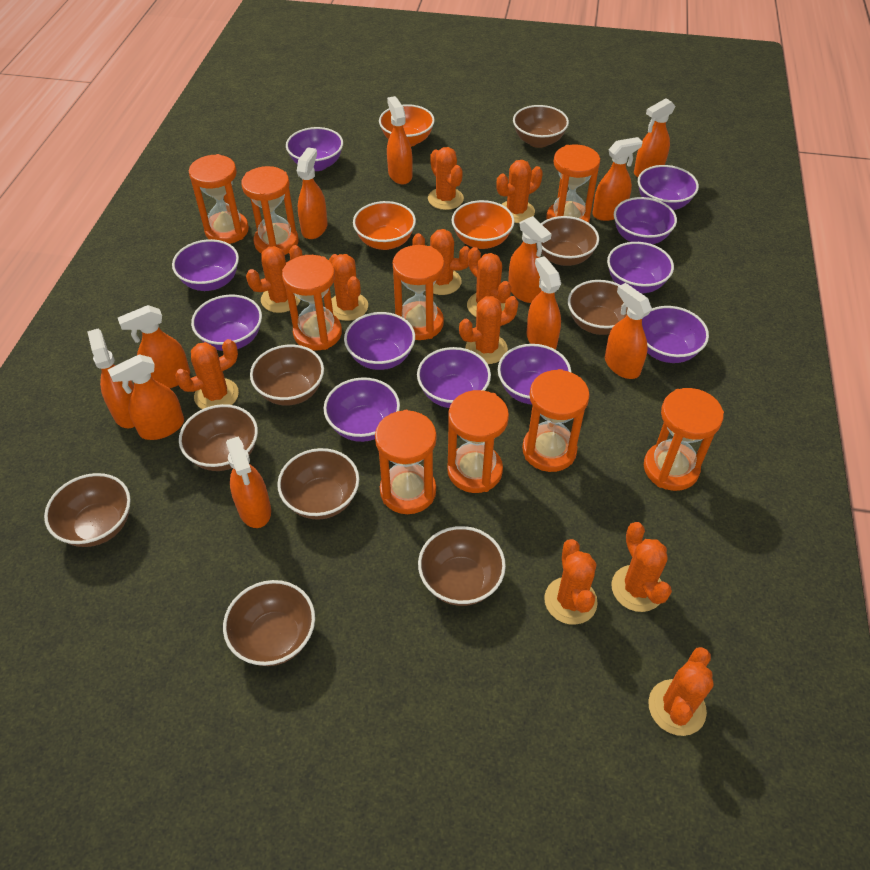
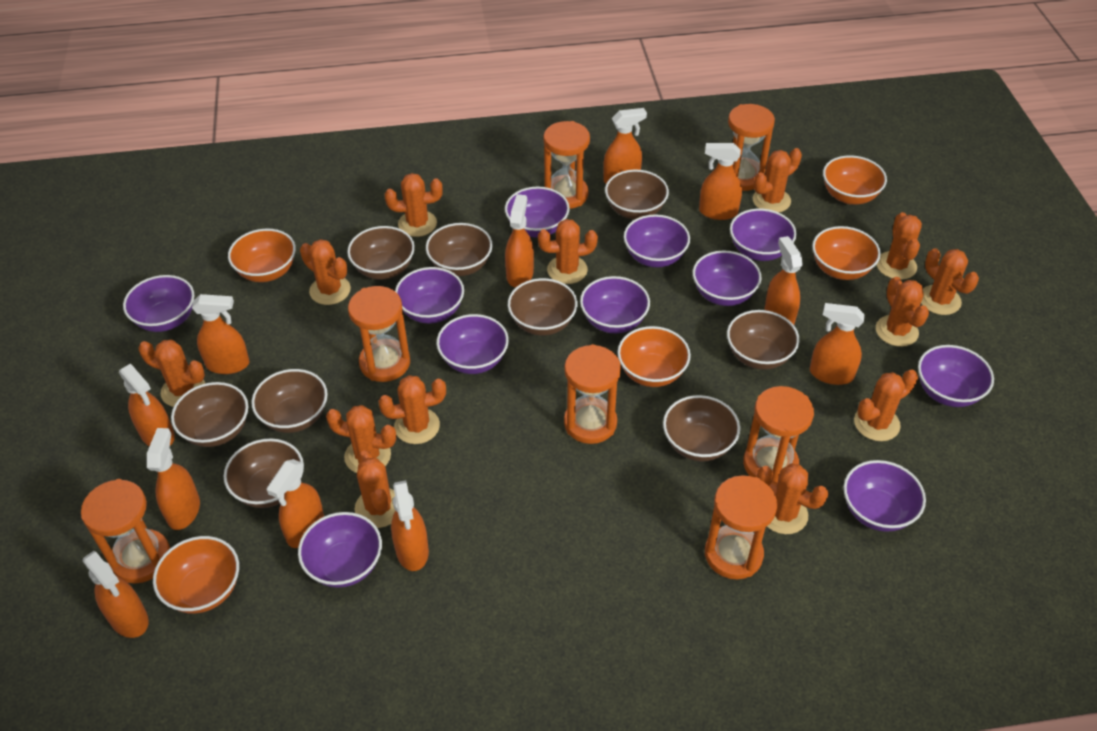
orange bowl: [353,201,416,250] [379,104,435,147] [452,200,515,249] = 3 -> [153,536,239,614] [228,229,296,282] [617,326,691,387] [812,226,881,280] [823,155,887,205] = 5
orange cactus: [175,339,239,409] [246,245,303,313] [329,254,368,321] [412,229,470,295] [428,147,464,210] [459,296,518,364] [467,247,511,317] [496,160,543,223] [544,539,598,625] [611,522,672,612] [648,647,714,736] = 11 -> [139,340,205,407] [300,239,351,305] [326,405,396,473] [355,451,395,528] [378,375,446,444] [385,173,443,237] [538,219,598,284] [753,148,802,213] [757,464,828,534] [854,370,918,441] [876,212,922,280] [876,277,929,347] [921,248,979,315] = 13
orange hourglass: [189,154,249,244] [242,166,299,255] [282,255,342,351] [375,410,436,514] [393,245,444,340] [447,390,509,493] [522,369,590,472] [546,145,600,223] [644,388,724,491] = 9 -> [81,479,170,584] [348,286,410,382] [543,121,590,209] [564,344,621,444] [705,475,777,580] [728,104,775,191] [743,386,814,483] = 7

